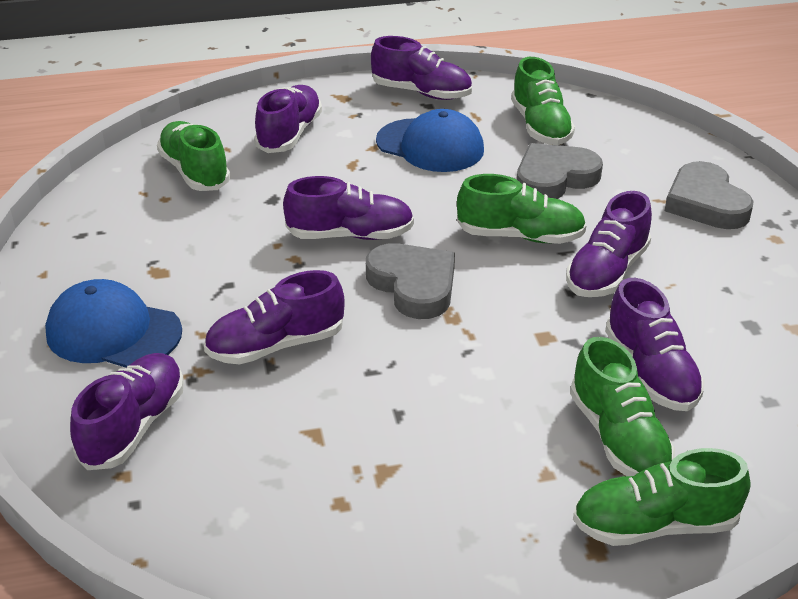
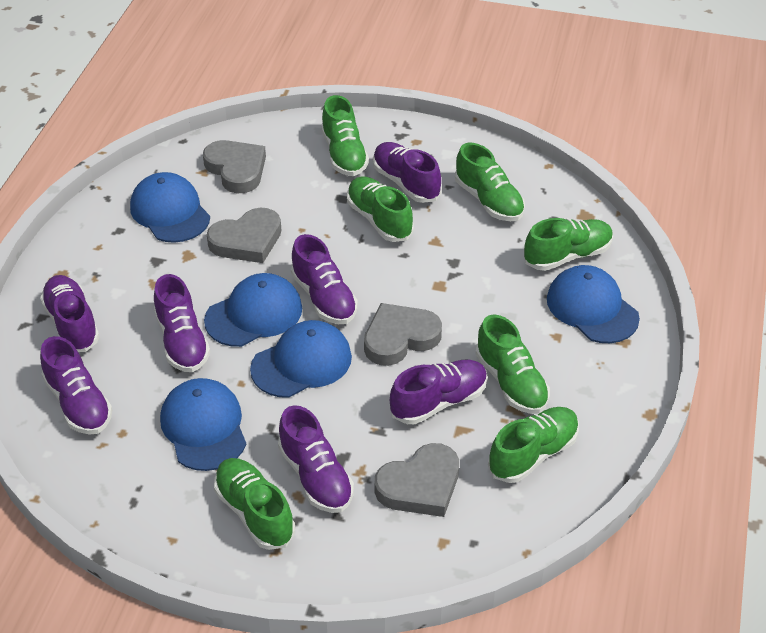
blue cap: [45,279,182,368] [376,109,484,172] = 2 -> [130,172,210,243] [160,378,246,471] [204,273,302,347] [250,320,352,398] [547,265,640,343] = 5
green shoe: [157,121,230,191] [457,174,586,244] [511,57,575,145] [570,337,675,476] [573,448,750,546] = 5 -> [214,458,295,550] [321,95,369,176] [347,176,414,242] [455,143,525,221] [476,314,550,414] [488,407,579,483] [524,218,613,271] = 7
grey heart: [366,243,455,319] [517,143,603,199] [665,161,754,229] = 3 -> [203,140,266,193] [207,208,281,263] [364,303,442,366] [375,443,459,517] = 4

